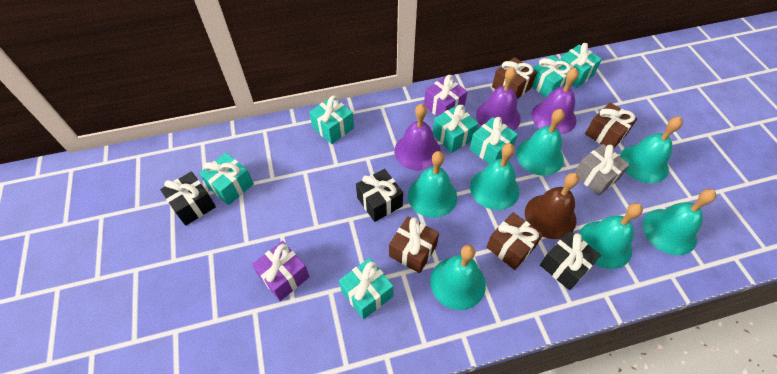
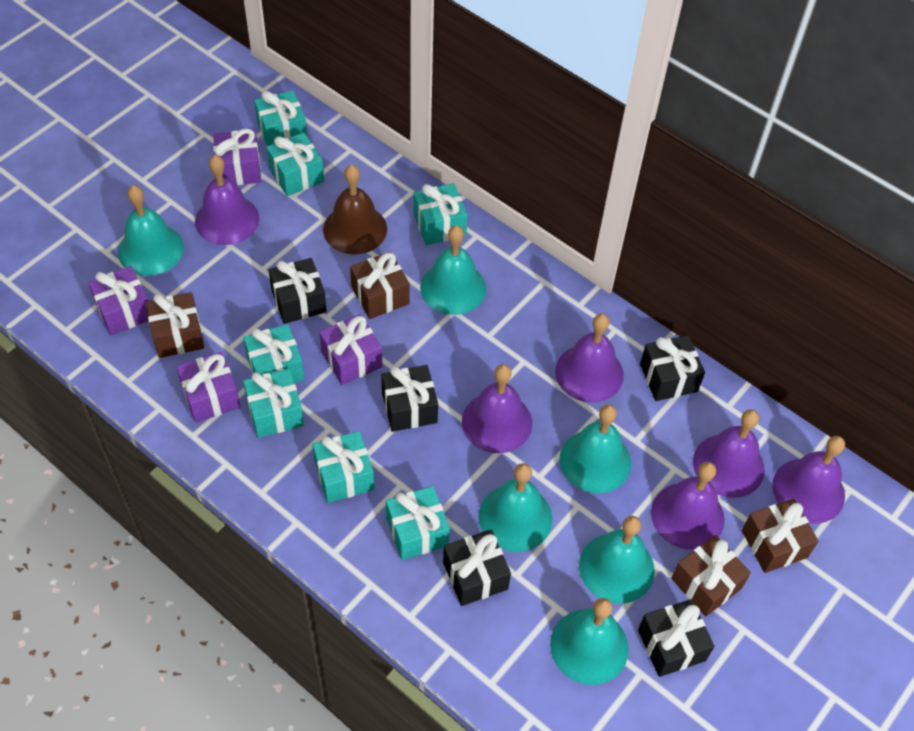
black gift: [160,171,216,226] [356,169,403,222] [540,231,601,290] = 3 -> [269,258,327,324] [381,365,438,432] [443,529,511,606] [638,599,715,677] [640,335,705,401] = 5
grey gift: [574,144,630,196] = 1 -> none = 0
purple bell: [394,104,441,171] [476,67,521,131] [531,68,579,134] = 3 -> [195,155,259,245] [462,364,532,453] [555,314,624,403] [651,462,725,550] [693,409,765,498] [772,436,845,524] = 6
purple gift: [252,241,310,301] [424,75,468,116] = 2 -> [88,266,149,335] [176,352,241,423] [213,128,261,185] [319,314,383,385] = 4
turquoise bell: [408,151,457,218] [430,245,486,310] [470,143,519,210] [516,109,565,176] [579,203,643,269] [620,117,683,183] [642,189,716,255] = 7 -> [118,185,184,276] [420,225,486,315] [479,463,552,552] [550,598,629,685] [560,404,631,493] [579,516,655,604] = 6

